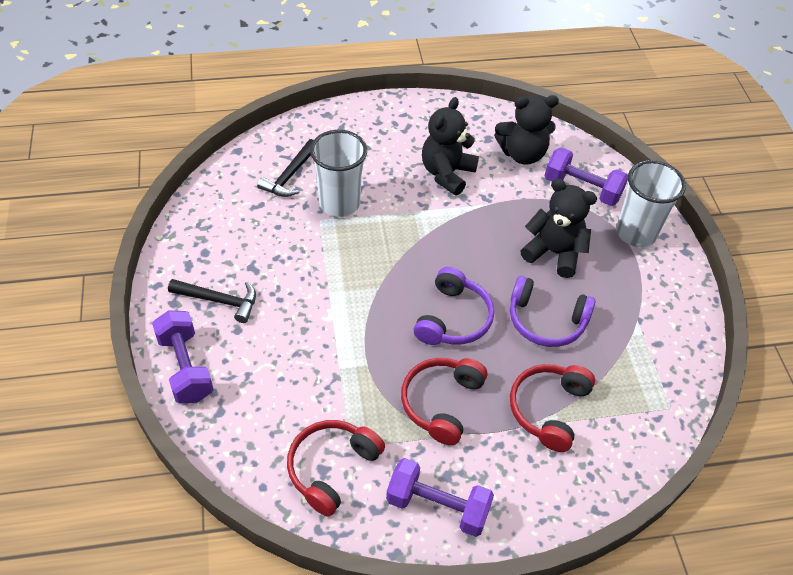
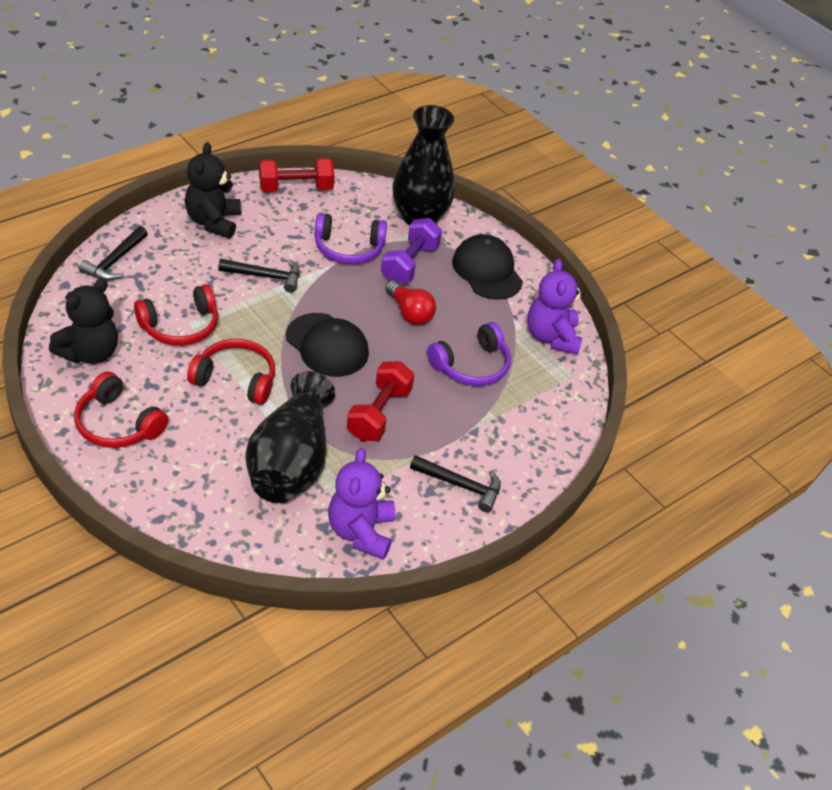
black cap: none = 0 -> [286,313,369,377] [452,234,523,300] = 2
black hammer: [168,279,256,323] [257,139,314,197] = 2 -> [79,226,148,281] [218,259,300,293] [410,455,501,513] = 3
black teddy bear: [422,97,479,196] [494,94,559,165] [520,179,597,278] = 3 -> [49,278,118,364] [185,142,241,239] = 2
black vase: none = 0 -> [245,371,335,503] [392,105,455,226] = 2
purple dumbbell: [152,310,214,403] [386,458,494,537] [544,147,628,206] = 3 -> [381,218,442,284] = 1
purple teddy bear: none = 0 -> [328,448,395,560] [527,259,584,355] = 2
red dumbbell: none = 0 -> [259,158,334,192] [347,361,414,441] = 2
red light bulb: none = 0 -> [385,280,436,325] = 1
white cup: [310,130,367,217] [616,160,686,247] = 2 -> none = 0

